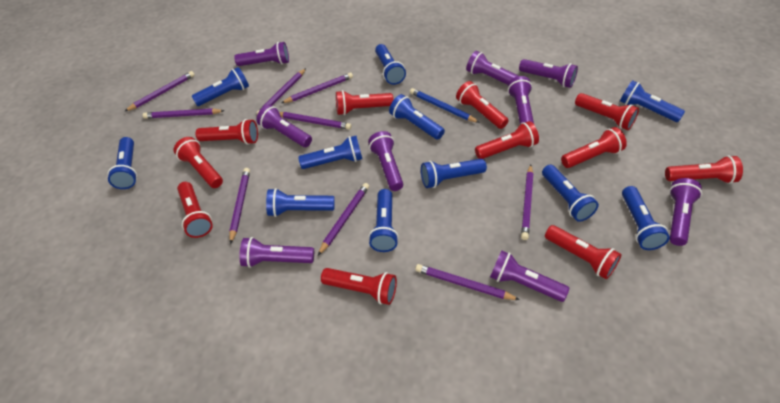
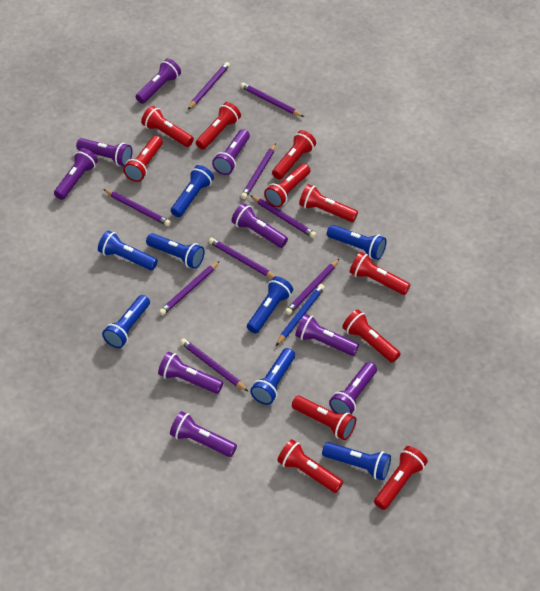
blue flashlight: [107,137,137,189] [192,67,249,106] [266,188,335,217] [298,136,362,169] [368,189,399,252] [375,44,406,85] [389,94,445,140] [421,159,487,188] [542,165,599,222] [620,80,685,122] [622,186,670,250] = 11 -> [98,230,158,270] [102,295,150,348] [146,233,205,269] [171,165,214,217] [247,276,293,334] [250,348,295,405] [322,442,391,480] [327,225,387,260] = 8

